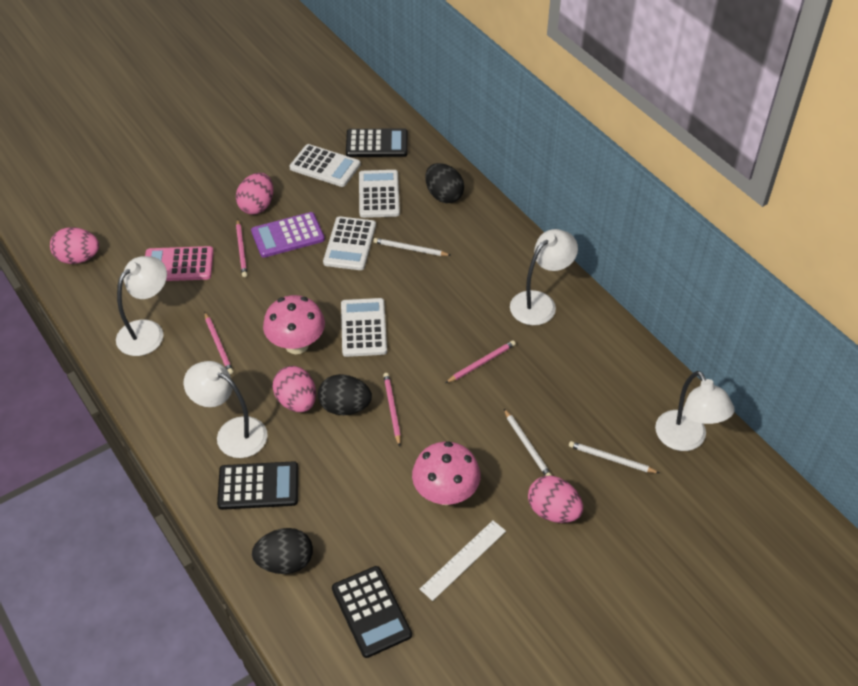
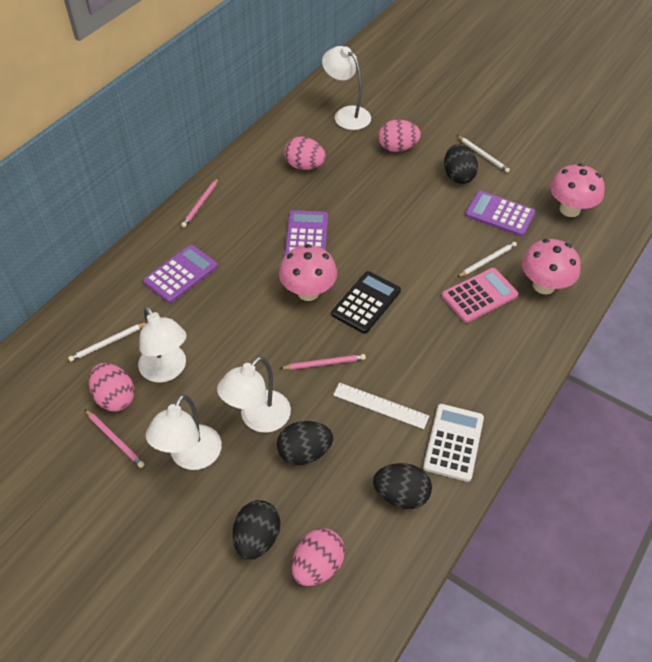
black calculator: [217,461,298,510] [332,566,412,658] [346,128,408,157] = 3 -> [331,271,401,334] = 1
black egg: [252,528,313,574] [318,374,372,415] [425,163,464,203] = 3 -> [233,500,280,560] [277,421,333,465] [373,463,432,509] [444,145,478,184] = 4
pink mushroom: [263,295,325,354] [412,441,480,505] = 2 -> [279,244,337,301] [522,239,581,294] [550,163,605,217] = 3
pink pencil: [204,312,233,374] [236,219,247,277] [383,373,401,446] [445,340,516,383] = 4 -> [85,410,144,468] [181,178,219,227] [280,354,366,370] = 3
purple calculator: [251,212,325,258] = 1 -> [143,245,218,303] [285,210,328,255] [465,190,535,236] = 3
white calculator: [289,144,361,187] [323,216,376,270] [341,298,387,357] [359,170,400,218] = 4 -> [423,404,484,482] = 1

